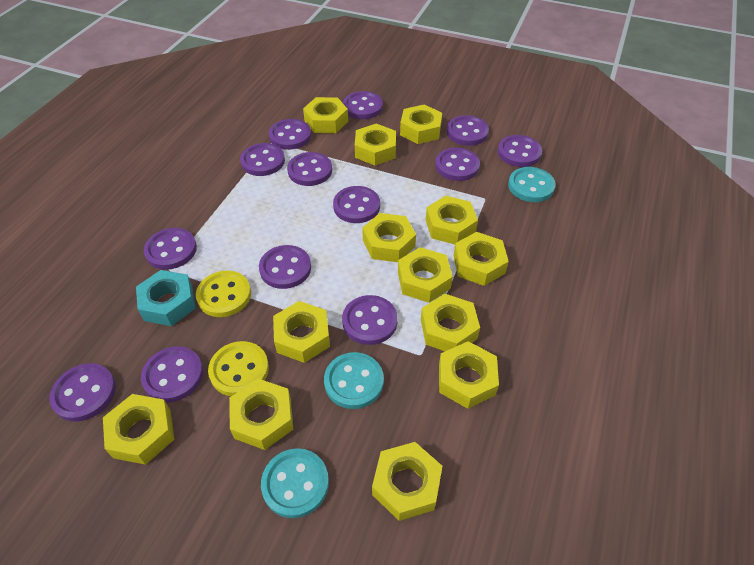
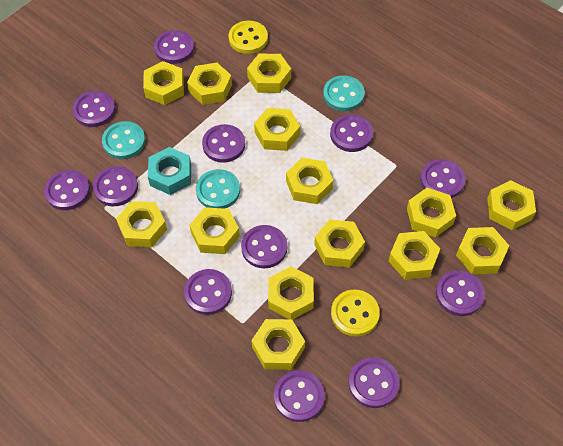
purple button: [49,363,116,422] [141,346,203,402] [144,228,197,270] [240,143,285,176] [259,245,311,289] [269,119,311,150] [287,152,332,186] [333,186,380,223] [342,295,398,345] [343,91,383,119] [435,147,480,181] [447,115,489,146] [498,135,542,167] = 13 -> [44,170,90,210] [73,91,116,127] [93,166,138,206] [154,30,194,64] [184,269,232,315] [202,124,245,163] [241,225,287,268] [274,371,325,422] [330,114,373,152] [349,357,400,408] [420,159,466,198] [436,270,485,316] = 12
yellow nut: [103,394,174,465] [229,379,293,450] [273,301,330,363] [303,97,348,133] [355,124,396,165] [362,213,416,262] [372,442,442,521] [398,247,453,303] [400,104,442,144] [421,294,480,351] [426,196,478,244] [439,341,499,409] [453,232,509,286] = 13 -> [116,201,167,247] [143,61,184,105] [187,62,232,105] [190,207,240,254] [247,54,291,93] [251,319,305,370] [254,108,300,151] [268,266,314,320] [286,158,333,204] [314,219,365,268] [389,231,440,280] [407,188,456,237] [456,227,509,274] [487,180,536,230] = 14

